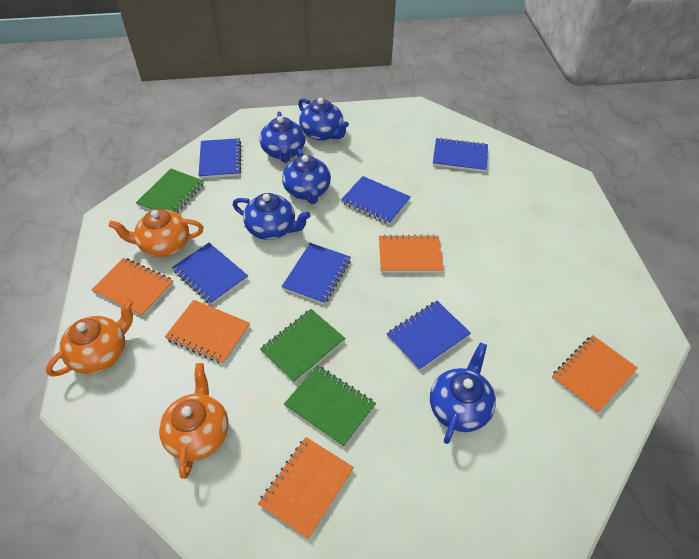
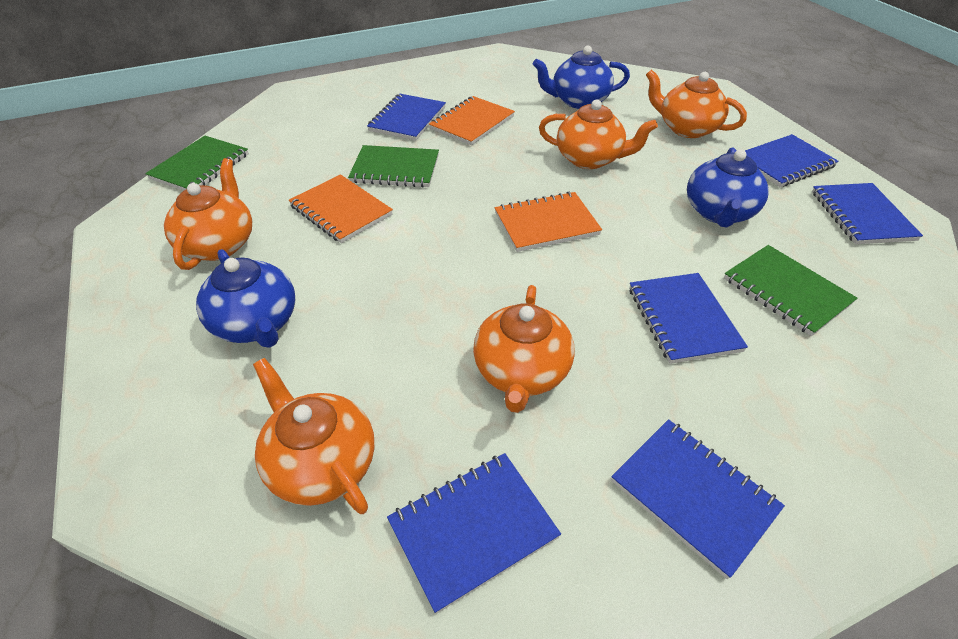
blue teapot: [233,193,310,240] [260,111,305,163] [282,148,331,204] [298,98,349,141] [430,342,496,444] = 5 -> [196,249,295,348] [533,46,630,109] [687,148,769,228] = 3
orange notebook: [92,258,174,317] [165,300,250,364] [258,437,354,539] [379,235,443,273] [552,335,638,414] = 5 -> [289,174,393,243] [429,96,515,145] [495,192,602,252] = 3
orange teapot: [46,298,134,377] [108,209,204,257] [159,363,228,479] = 3 -> [164,158,252,270] [253,358,374,514] [473,285,575,413] [539,99,658,169] [646,69,747,138] = 5

